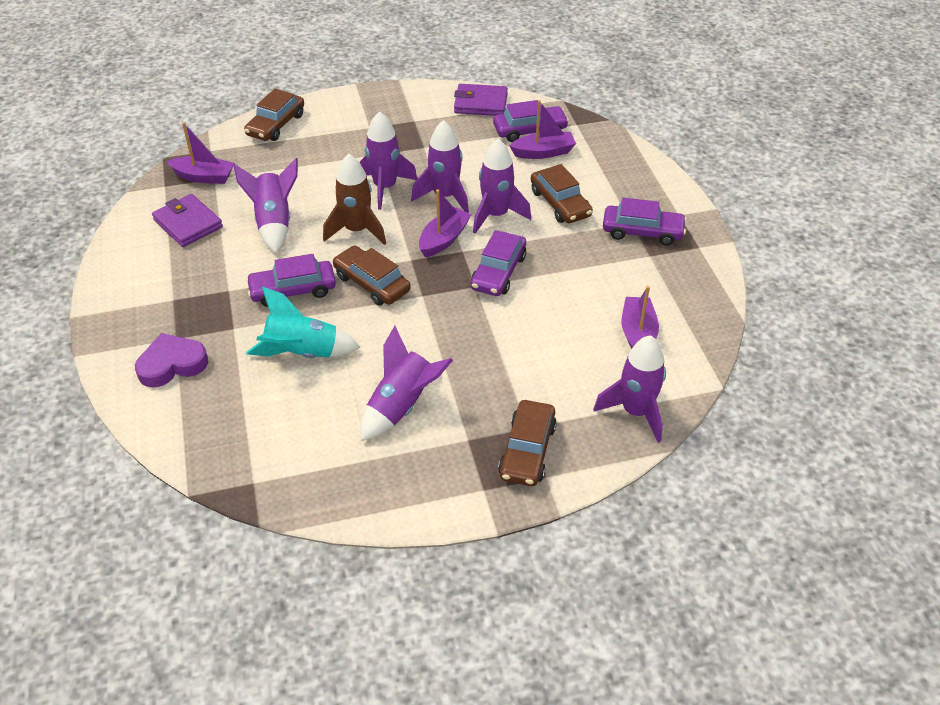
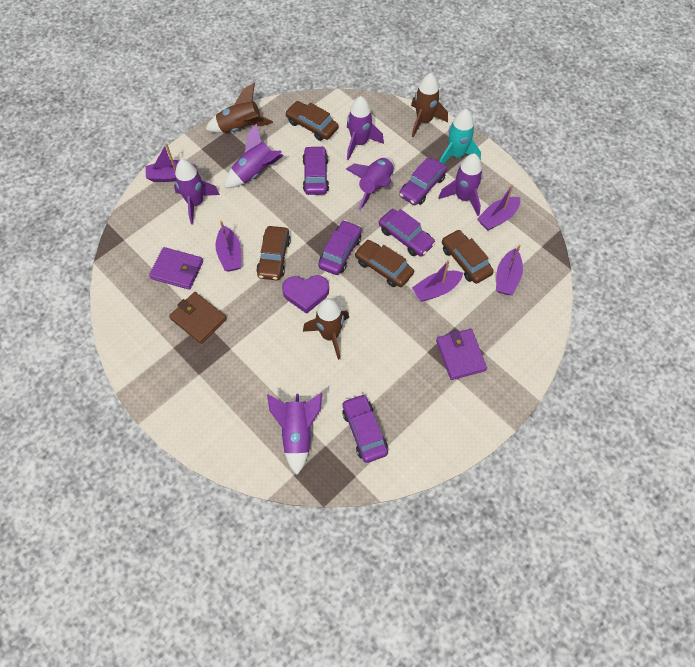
brown rocket: [323,154,386,245] = 1 -> [205,83,273,133] [303,298,349,360] [411,73,448,137] = 3
brown wallet: none = 0 -> [169,292,227,344] = 1
purple boat: [166,122,234,184] [419,190,472,257] [509,100,576,159] [622,286,659,349] = 4 -> [146,143,196,182] [216,220,241,272] [412,260,463,302] [477,184,520,231] [496,244,523,295] = 5
purple car: [246,254,336,307] [471,230,526,296] [493,100,569,142] [603,198,687,245] = 4 -> [303,146,329,195] [318,220,362,275] [343,394,388,463] [379,209,436,257] [399,158,447,205] = 5

